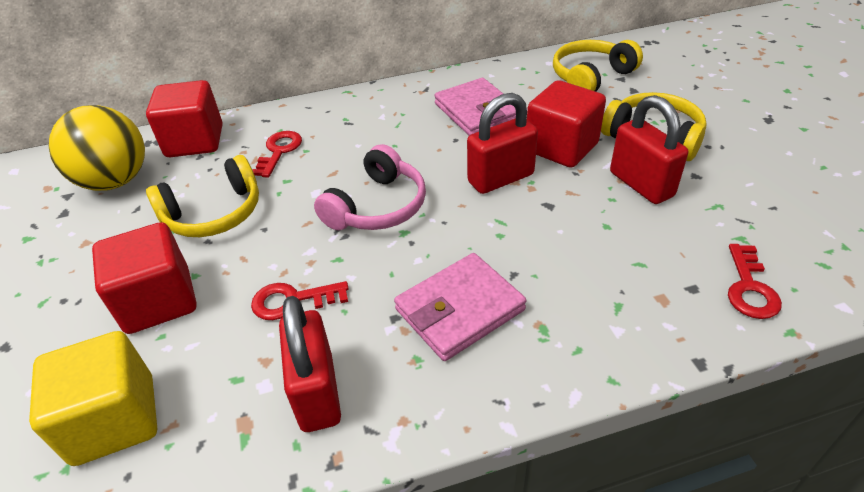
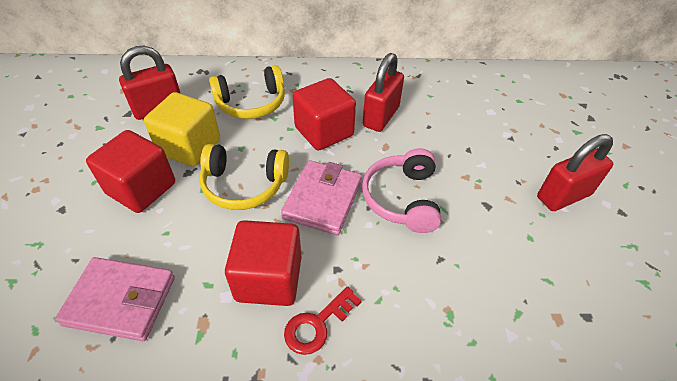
red key: [251,281,349,320] [252,131,302,177] [728,244,782,319] = 3 -> [284,286,362,355] = 1
yellow ball: [49,105,145,191] = 1 -> none = 0
yellow headphones: [146,155,259,237] [553,40,643,92] [601,92,707,161] = 3 -> [199,144,289,210] [209,65,285,119] = 2

